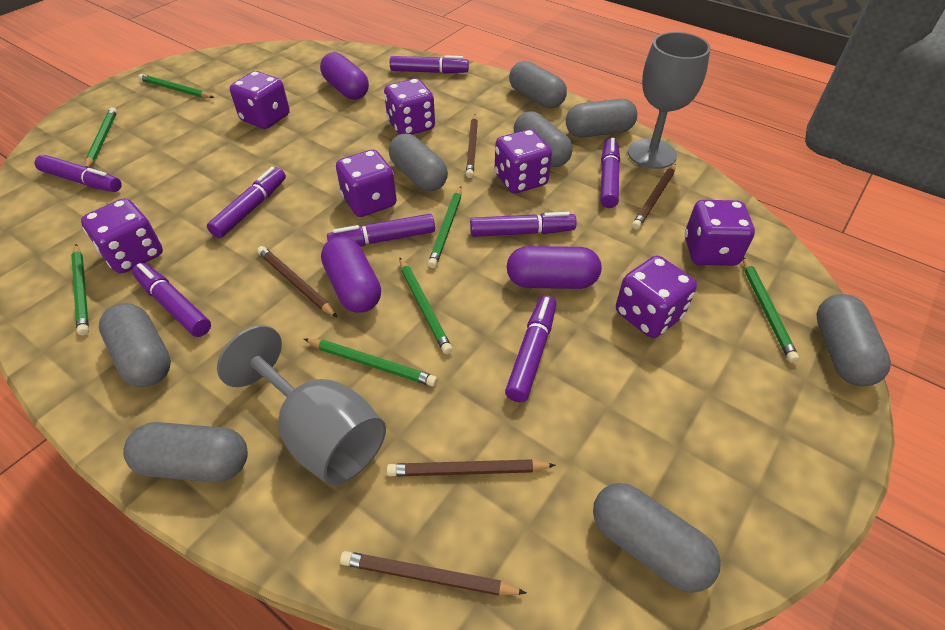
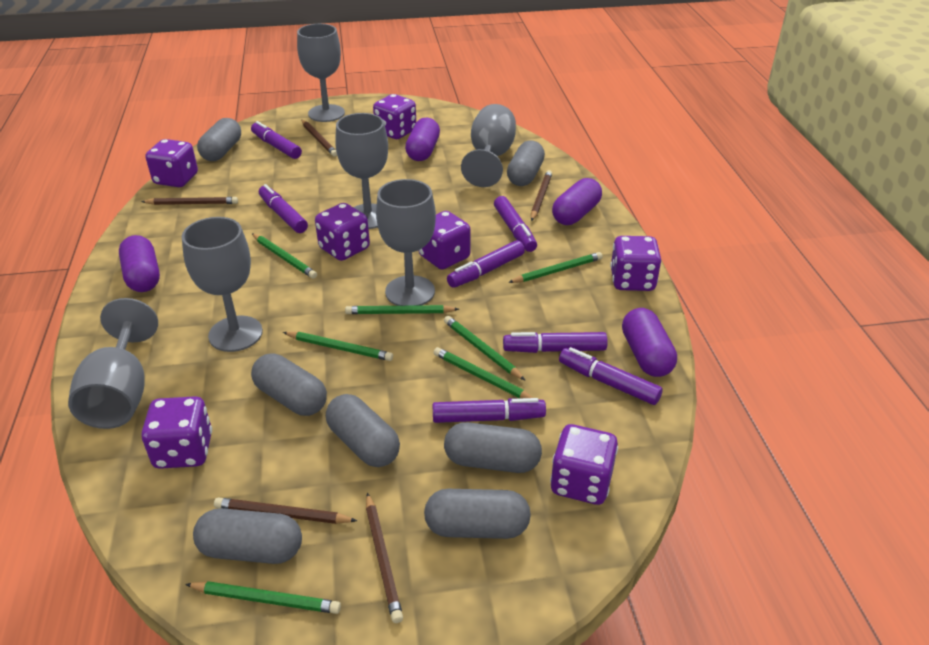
grey capsule: [99,303,171,387] [123,422,248,482] [389,134,448,191] [509,61,567,108] [514,111,573,167] [566,99,638,138] [593,483,721,593] [816,294,891,386] = 8 -> [193,508,302,564] [197,118,241,161] [251,353,327,416] [326,394,400,467] [424,489,531,539] [444,422,542,473] [507,141,545,186] = 7
grey goblet: [217,325,386,485] [628,32,711,169] = 2 -> [68,298,158,429] [182,217,263,352] [297,24,345,122] [335,113,388,229] [376,179,436,306] [461,104,516,187] = 6
purple capsule: [320,52,369,100] [321,236,381,313] [507,246,601,289] = 3 -> [119,235,160,292] [405,118,440,161] [552,178,602,225] [622,308,677,377] = 4
purple marker: [35,155,122,192] [132,263,211,337] [207,167,286,238] [327,214,435,247] [390,55,469,74] [470,212,577,237] [505,295,556,402] [600,138,620,208] = 8 -> [251,121,302,159] [259,184,308,233] [433,398,546,423] [447,240,525,288] [494,196,537,252] [503,332,608,353] [559,347,663,405] = 7

